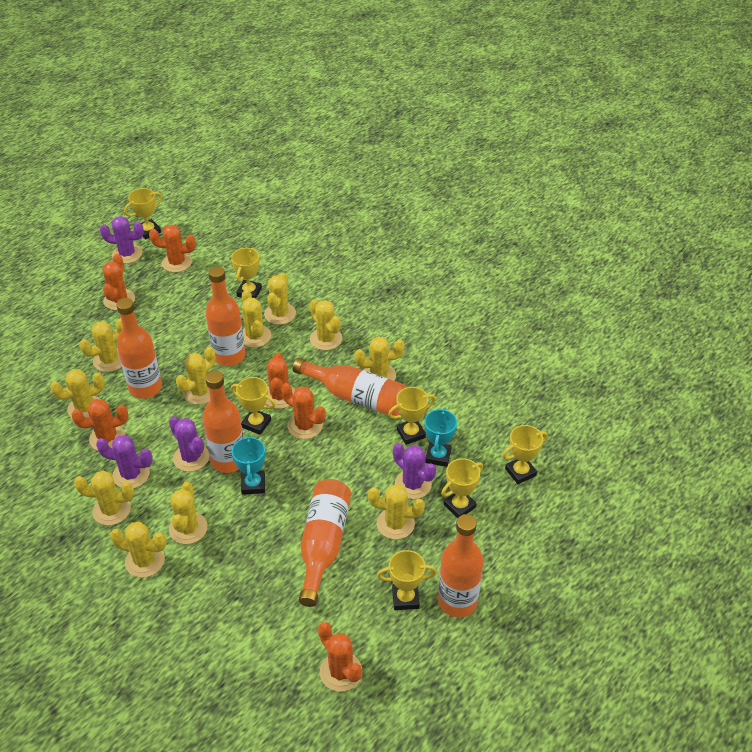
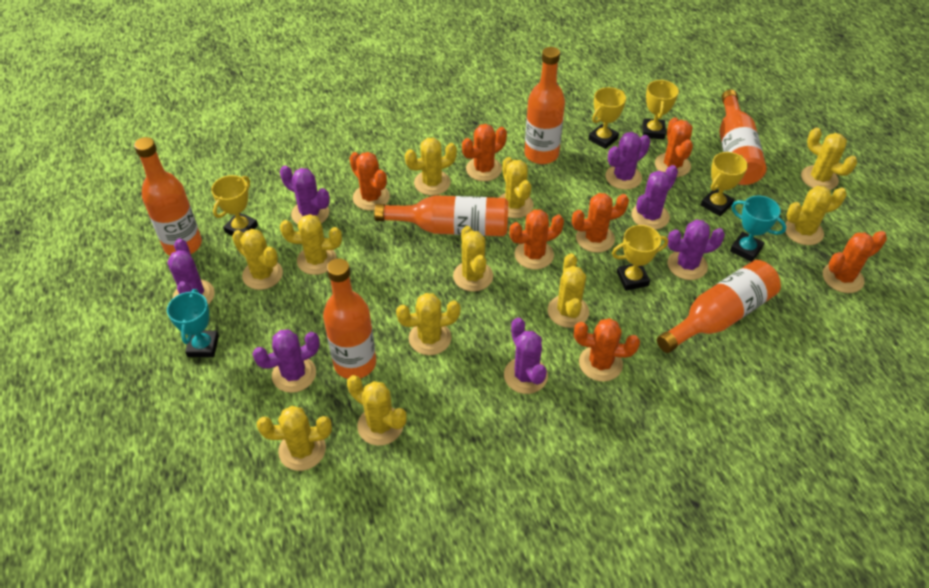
orange cactus: [71,399,128,451] [103,254,135,310] [149,225,196,273] [266,353,295,409] [281,383,326,439] [318,622,362,692] = 6 -> [350,152,390,210] [462,124,507,181] [509,209,564,269] [572,193,629,253] [574,318,640,381] [655,117,693,177] [823,231,887,293] = 7
purple cactus: [96,435,153,488] [100,216,144,264] [169,416,209,472] [393,443,436,499] = 4 -> [167,239,215,305] [252,329,320,393] [280,166,330,224] [504,318,548,394] [606,132,650,190] [632,165,678,230] [668,220,725,280] = 7
yellow trophy: [124,188,162,239] [231,248,262,298] [231,377,276,435] [377,550,436,610] [388,387,436,445] [441,458,483,518] [503,425,548,484] = 7 -> [211,175,258,236] [588,87,626,149] [612,225,668,291] [643,80,679,139] [701,152,748,216] = 5

